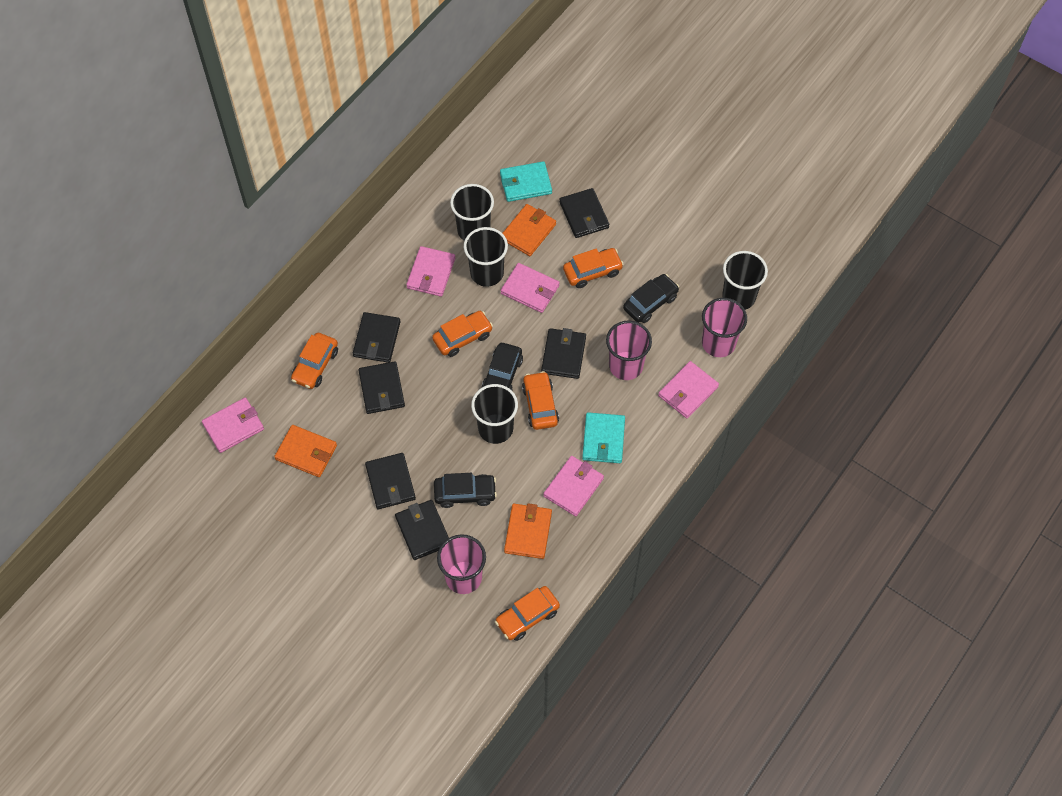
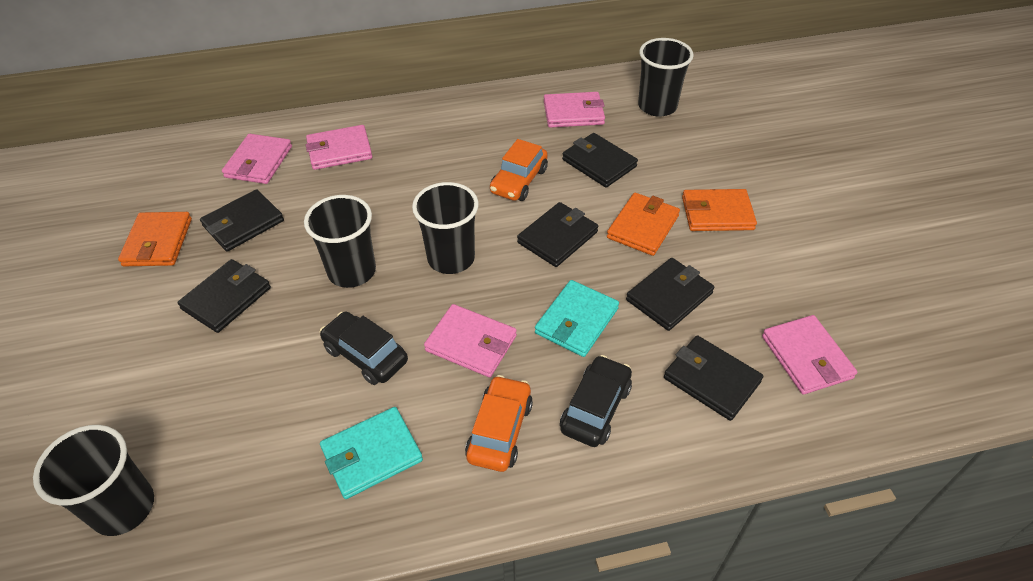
black car: [434,473,497,508] [482,343,523,390] [623,274,679,323] = 3 -> [320,312,408,385] [560,355,632,447] = 2
orange car: [291,333,338,389] [432,311,493,357] [495,586,560,641] [522,371,559,430] [563,248,624,288] = 5 -> [465,375,533,472] [490,139,548,201] = 2
pink cup: [437,534,486,594] [606,321,652,380] [702,298,747,357] = 3 -> none = 0

